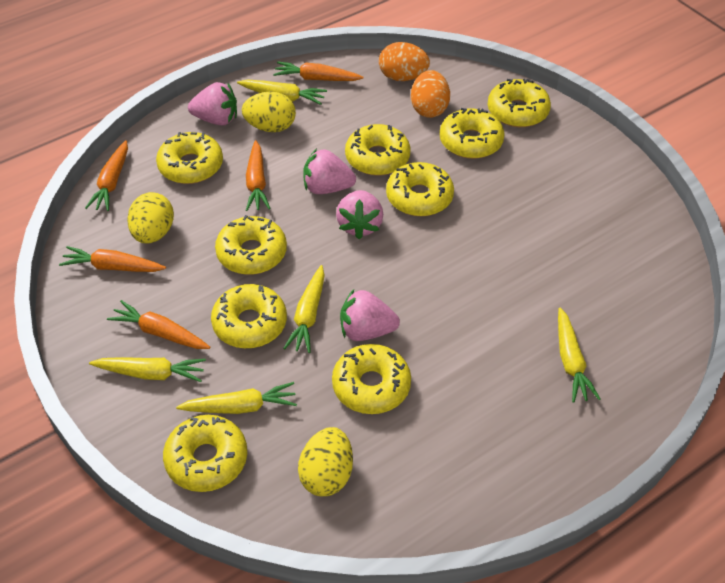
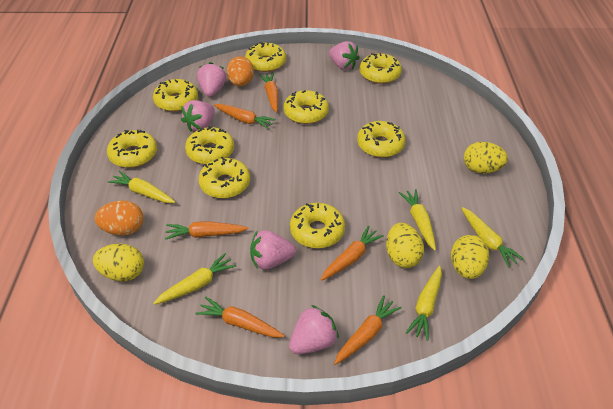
orange carrot: [59,246,166,272] [85,140,128,211] [107,300,211,349] [246,140,271,211] [273,61,364,81] = 5 -> [165,221,248,240] [195,297,285,338] [214,104,276,129] [259,73,278,113] [321,226,384,281] [334,295,402,365] = 6
pink strawberry: [188,82,237,126] [303,149,356,194] [336,190,383,239] [340,289,400,341] = 4 -> [181,100,215,131] [197,62,226,97] [250,230,296,270] [289,305,339,354] [329,41,360,70] = 5
yellow egg: [127,192,174,243] [242,92,296,132] [298,427,353,496] = 3 -> [93,244,144,281] [386,223,424,268] [451,235,489,279] [464,142,508,173] = 4

